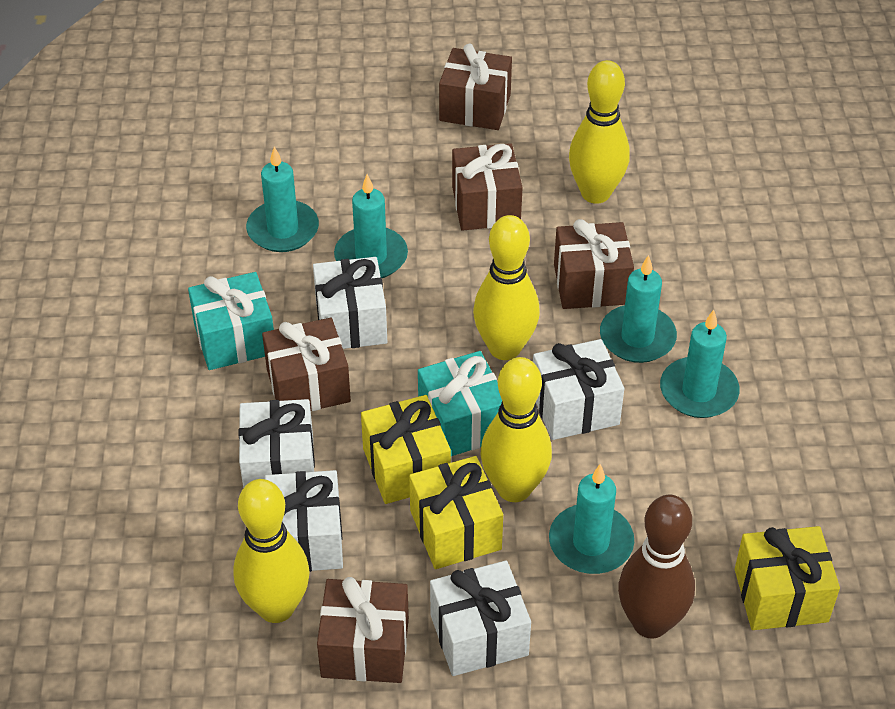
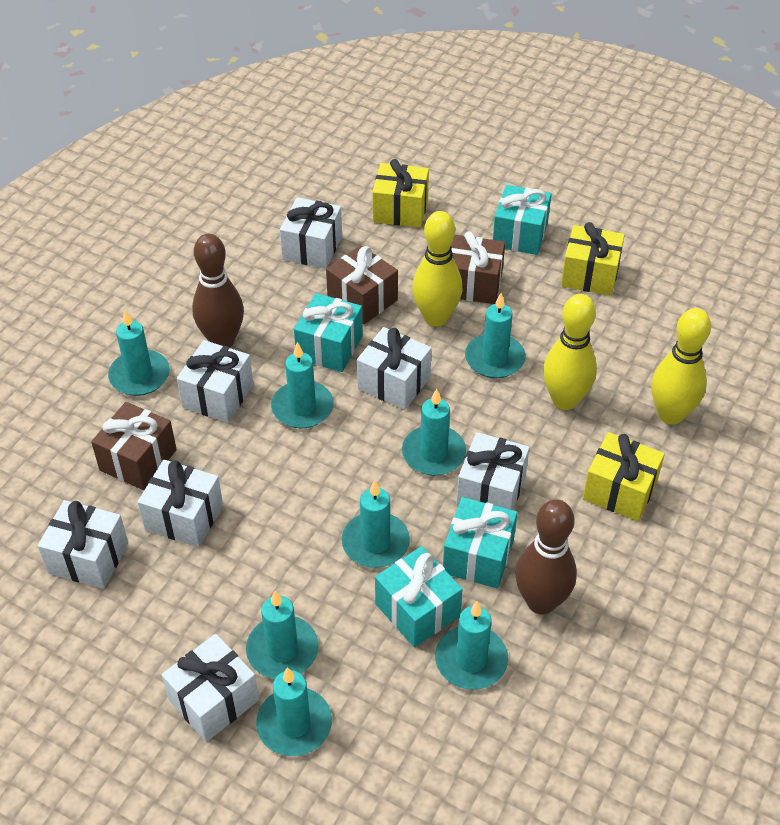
brown bowling pin: [618,495,695,639] = 1 -> [192,234,244,347] [515,499,577,614] = 2
brown gift: [262,317,351,411] [317,577,409,683] [439,44,512,130] [452,143,523,231] [554,219,634,309] = 5 -> [91,402,177,490] [326,245,398,325] [451,231,505,304] = 3
turquoise candle: [246,147,319,252] [334,174,408,278] [549,464,634,574] [600,255,677,363] [660,310,740,418] = 5 -> [108,310,170,396] [246,591,319,679] [256,667,332,756] [271,342,334,428] [342,480,410,568] [402,389,466,476] [435,601,508,690] [465,293,526,378] = 8
turquoise gift: [188,272,274,370] [418,351,502,456] = 2 -> [294,293,363,372] [375,546,463,647] [443,497,517,589] [493,185,551,255] = 4
white gift: [238,399,315,488] [265,470,343,572] [313,257,387,349] [430,561,531,676] [533,339,624,440] = 5 -> [38,500,128,589] [138,459,223,547] [162,634,259,742] [177,340,253,423] [280,197,342,269] [357,327,432,410] [456,432,530,510] = 7
yellow bowling pin: [233,479,310,623] [473,215,540,360] [481,357,552,502] [569,60,630,204] = 4 -> [412,211,463,327] [543,294,597,410] [651,308,711,424] = 3

